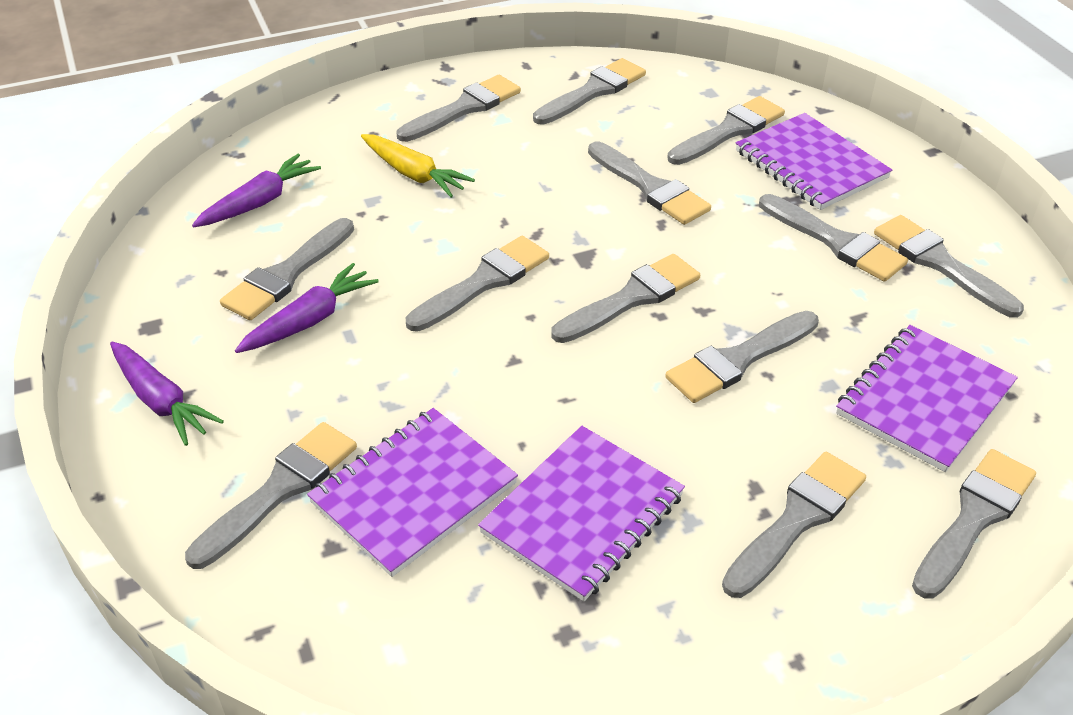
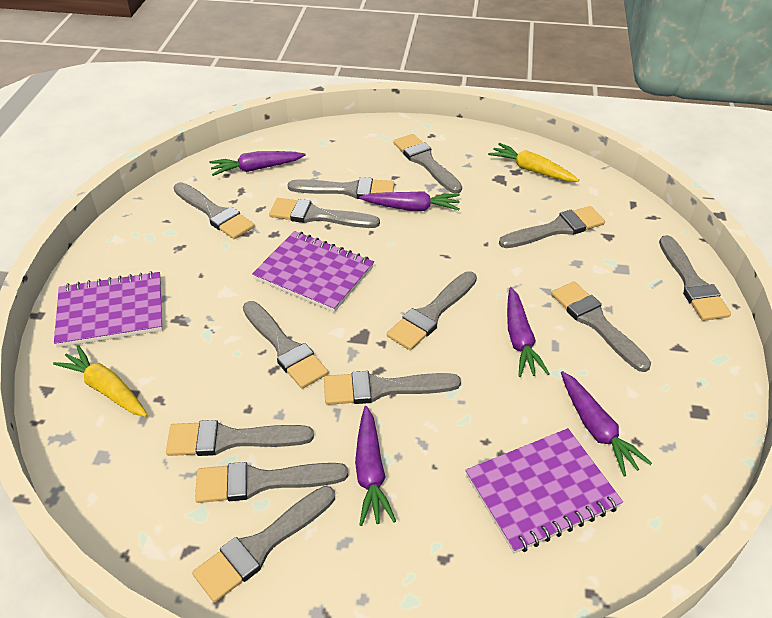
purple carrot: [110,342,224,446] [192,154,321,227] [235,263,379,353] = 3 -> [209,151,305,176] [355,406,396,526] [359,191,460,211] [507,287,549,377] [561,371,652,476] = 5
purple notebook: [307,408,518,577] [478,426,685,601] [736,113,892,210] [836,325,1018,472] = 4 -> [54,271,163,348] [252,231,374,312] [465,428,623,554] = 3
yellow carrot: [361,134,475,198] = 1 -> [53,345,147,417] [488,143,579,182] = 2

